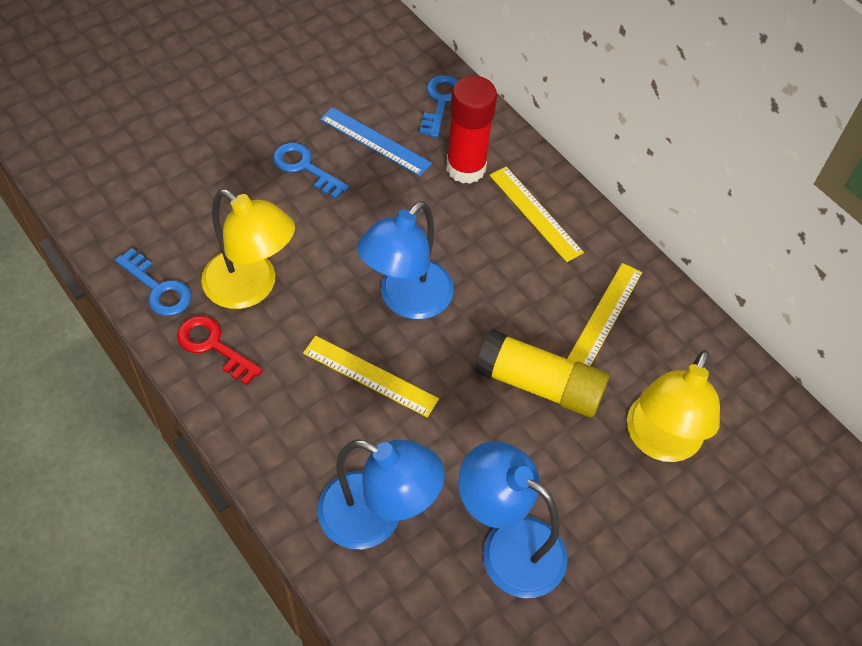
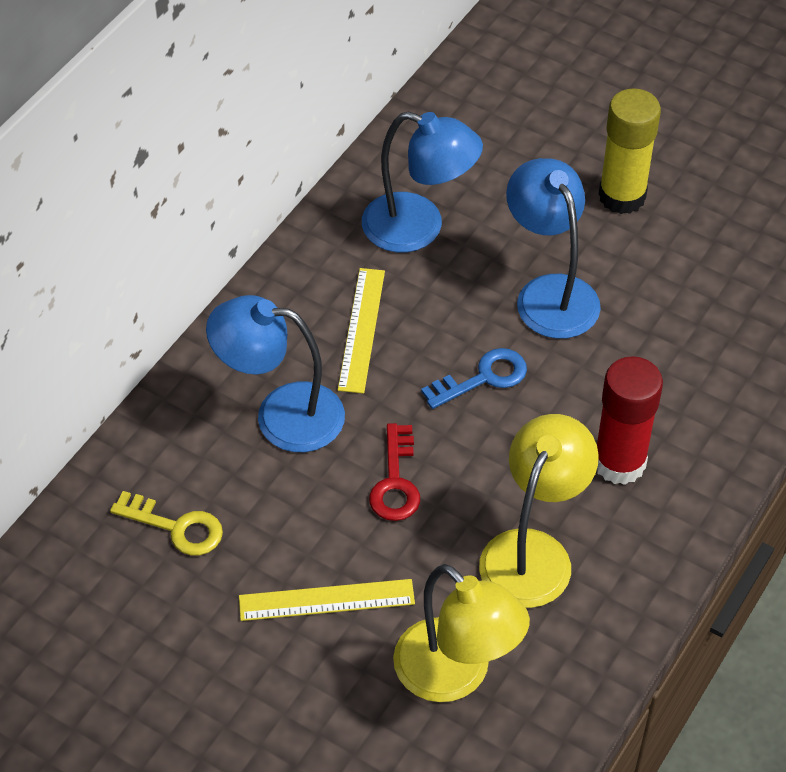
blue key: [115,248,192,316] [273,142,349,199] [420,75,459,138] = 3 -> [421,348,527,409] = 1
blue ruler: [320,107,432,176] = 1 -> none = 0
yellow key: none = 0 -> [110,491,223,556] = 1
yellow ruler: [303,336,439,417] [490,167,584,262] [567,263,642,366] = 3 -> [239,579,415,621] [338,268,385,394] = 2

